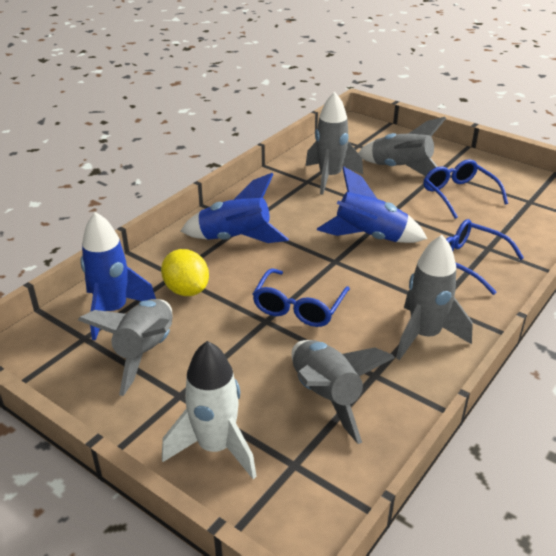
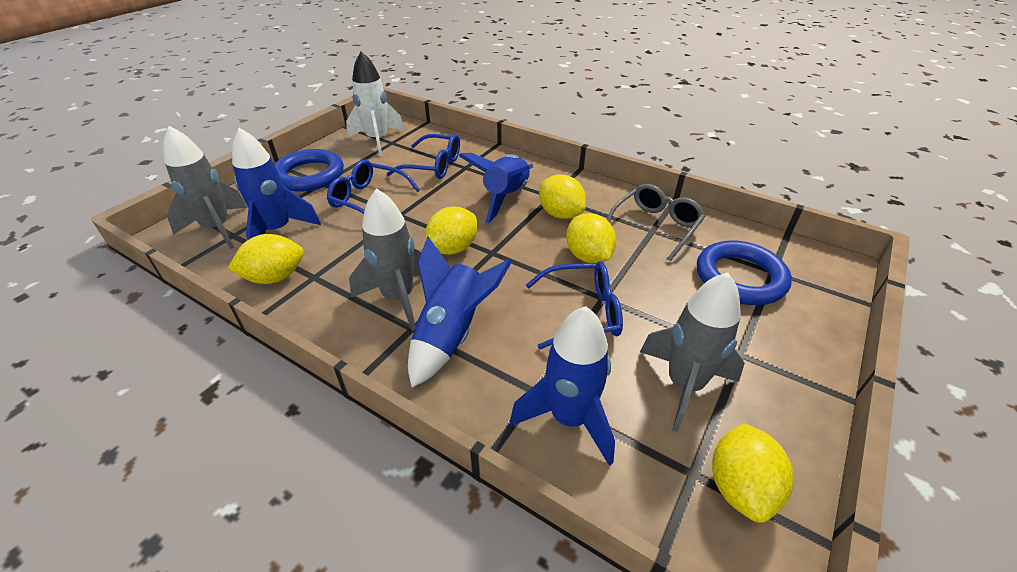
blue ring: none = 0 -> [275,149,344,192] [697,240,792,305] = 2
blue rocket: [80,212,156,340] [181,173,289,243] [317,166,427,243] = 3 -> [232,128,321,240] [408,237,512,387] [459,153,533,223] [510,306,615,466] = 4
grey glasses: none = 0 -> [607,184,705,261] = 1
grey rocket: [78,299,172,396] [292,340,395,444] [305,92,363,195] [358,117,446,176] [396,235,473,360] = 5 -> [163,126,248,249] [349,188,421,331] [640,273,745,433] = 3
yellow lemon: [161,249,209,296] = 1 -> [228,234,304,284] [425,207,477,255] [539,174,586,219] [566,213,616,263] [712,423,794,523] = 5

